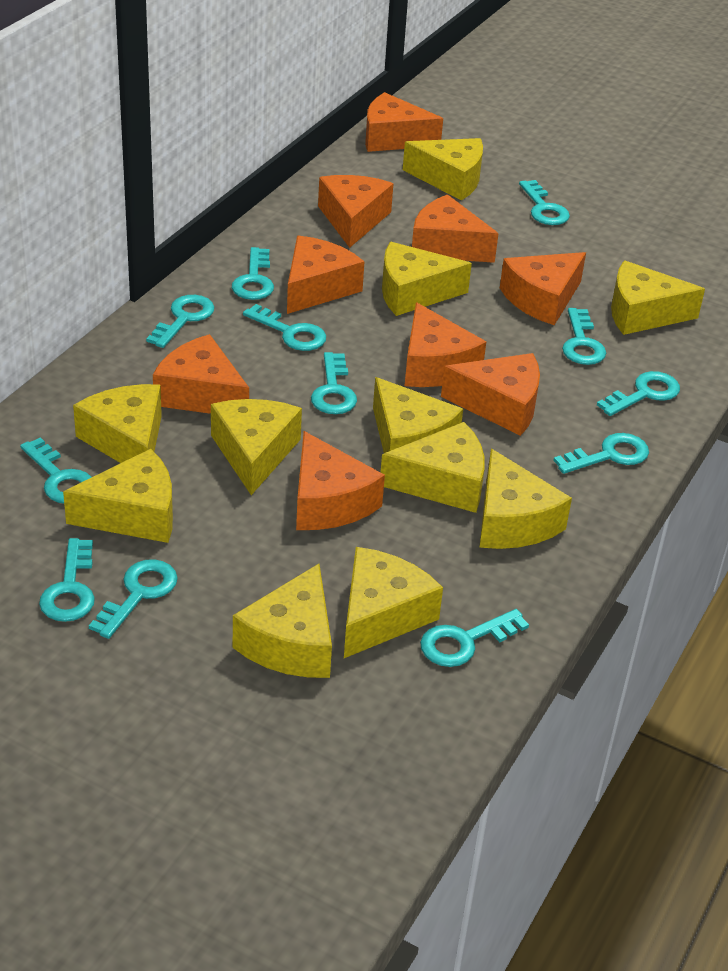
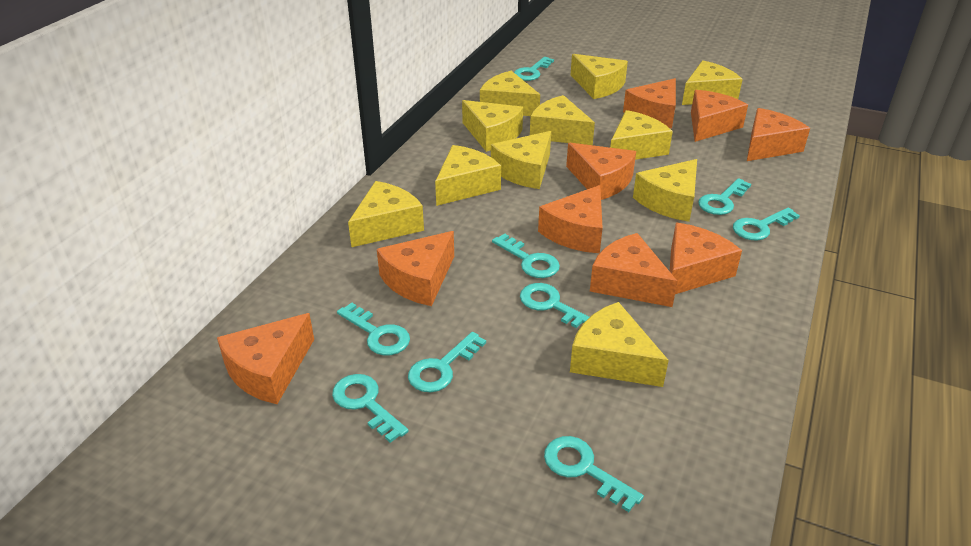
turquoise key: [20,437,91,503] [39,538,95,622] [89,559,178,639] [146,295,214,348] [232,247,274,300] [243,304,326,351] [311,352,357,414] [420,609,529,667] [519,180,570,225] [553,433,649,474] [562,308,606,365] [597,371,680,416] = 12 -> [332,374,409,443] [337,303,410,355] [408,332,486,392] [492,233,560,278] [514,57,554,81] [520,283,590,328] [544,436,644,512] [698,178,751,215] [733,208,800,241] = 9

